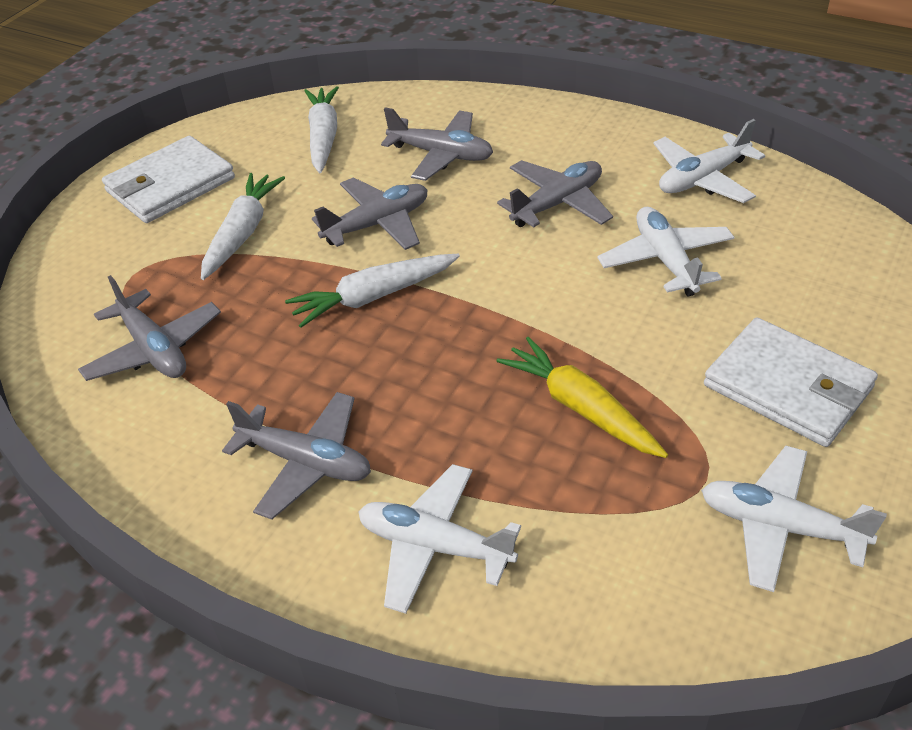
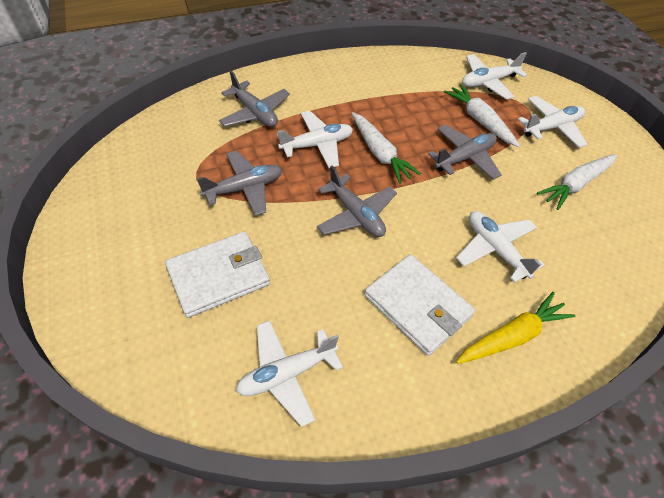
grey plane: [78,275,221,381] [222,392,371,520] [312,177,427,250] [381,107,493,181] [497,160,613,227] = 5 -> [197,150,282,216] [219,71,290,127] [317,165,397,237] [428,125,501,180] = 4
white plane: [359,464,521,614] [597,207,734,297] [653,119,765,203] [701,446,887,592] = 4 -> [236,320,343,427] [277,111,353,168] [456,211,544,283] [462,52,527,100] [518,96,587,148] = 5

